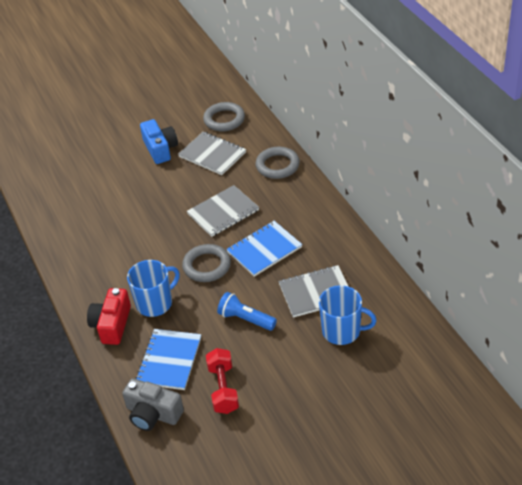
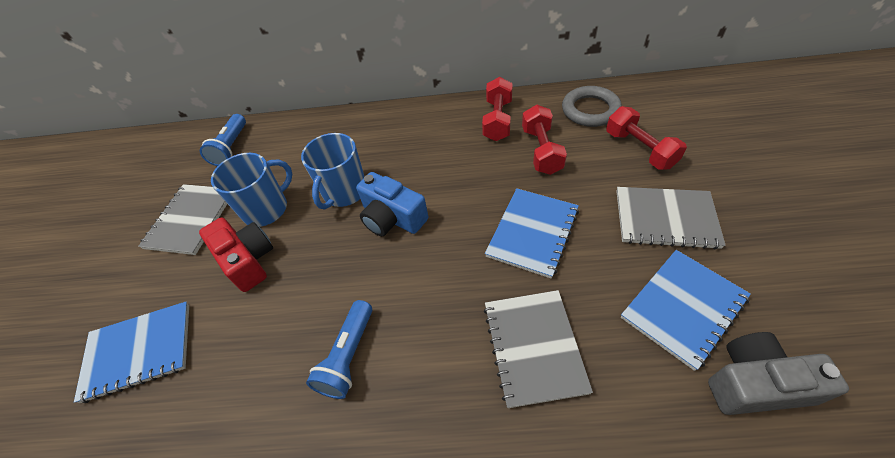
blue flashlight: [217,292,277,331] = 1 -> [200,114,246,166] [306,300,372,399] = 2
blue notebook: [136,329,201,390] [226,221,302,277] = 2 -> [74,302,189,403] [485,188,579,279] [621,250,751,371] = 3
grey ring: [182,244,231,282] [203,102,245,132] [255,147,300,179] = 3 -> [562,86,622,127] = 1
red dumbbell: [206,348,239,414] = 1 -> [482,77,513,141] [522,105,567,175] [606,106,687,170] = 3

